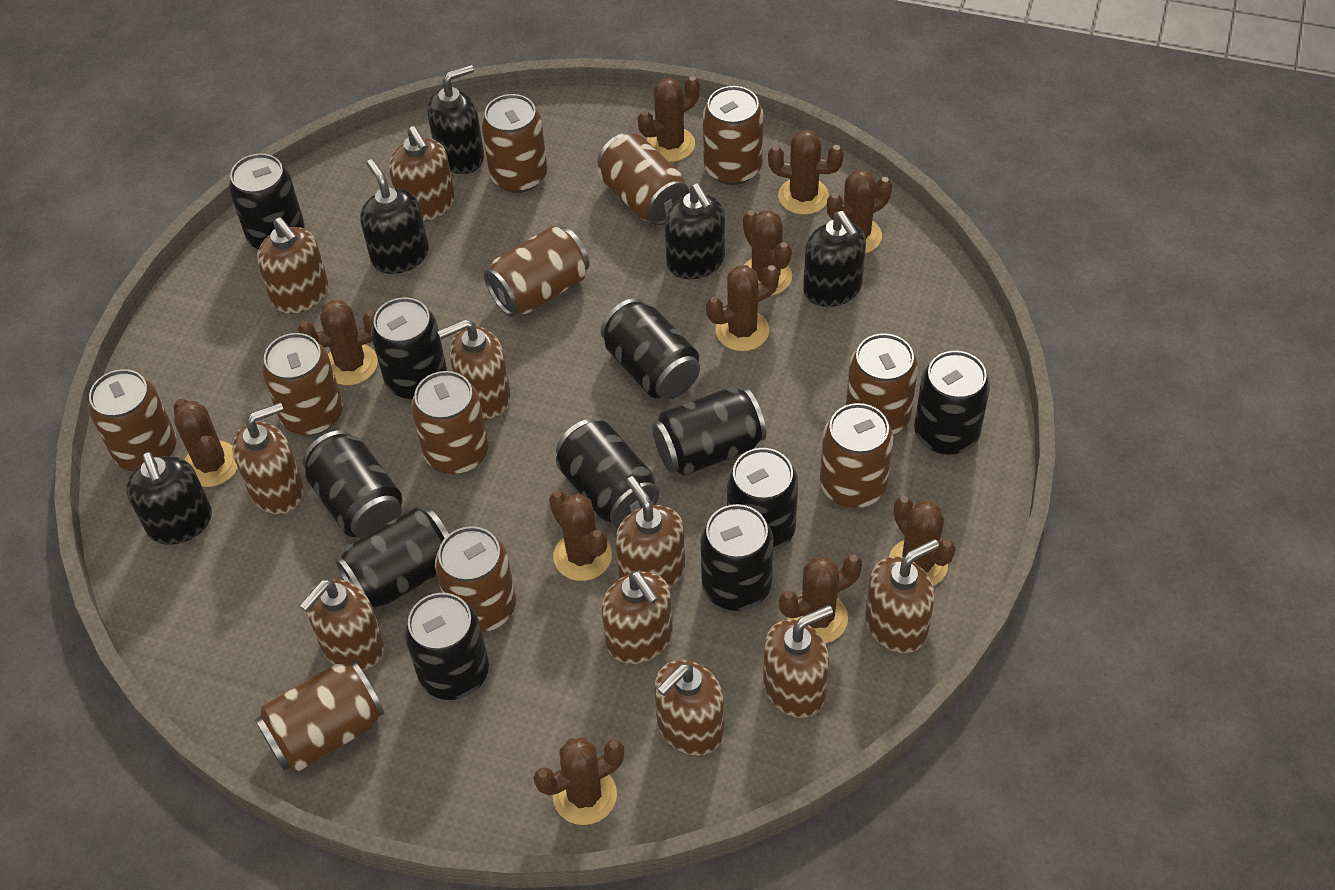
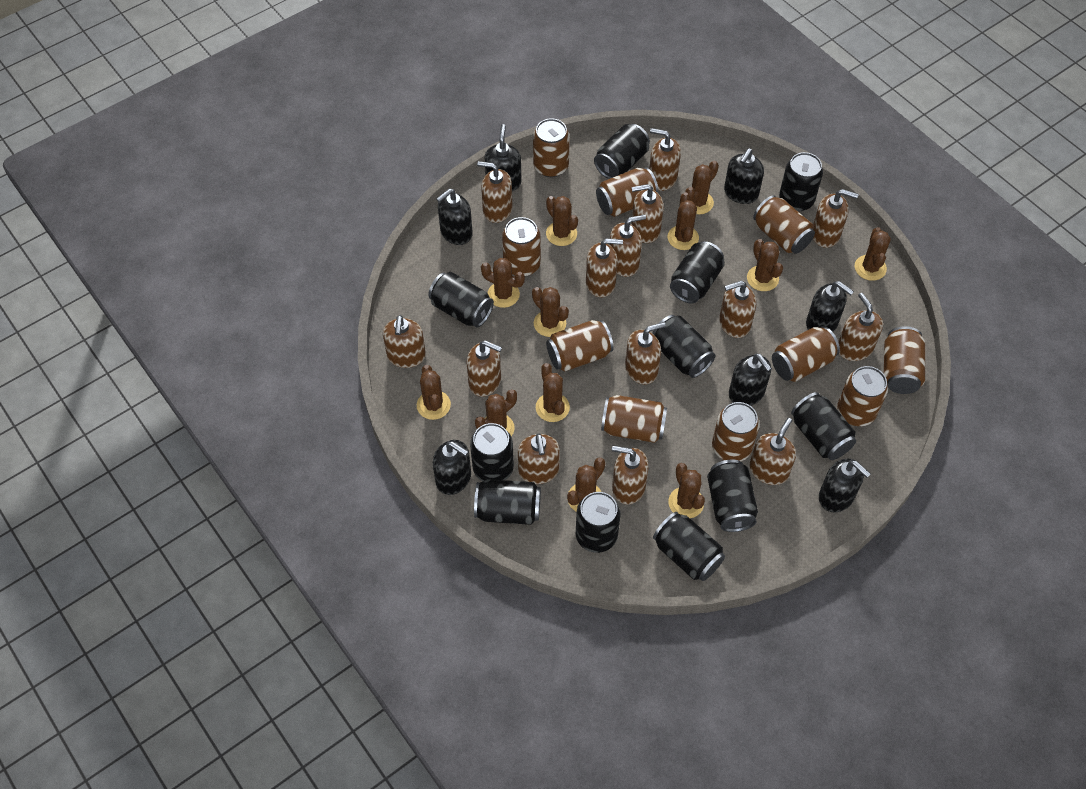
black soap dispenser: [126,452,212,545] [360,159,429,274] [427,65,484,174] [665,183,725,279] [803,211,866,307] = 5 -> [433,440,471,495] [436,188,473,245] [484,124,522,191] [724,148,764,204] [729,354,772,406] [806,281,854,332] [819,459,871,512] = 7
brown cactus: [174,399,238,487] [298,300,378,385] [534,737,624,825] [549,491,612,581] [638,76,700,162] [706,265,780,351] [743,210,792,296] [768,130,844,215] [779,555,862,643] [827,169,892,254] [889,496,956,586] = 11 -> [417,365,451,420] [475,389,517,437] [481,258,525,308] [532,287,569,337] [536,363,570,422] [546,196,578,246] [567,458,605,512] [668,192,699,250] [668,463,705,518] [685,161,719,214] [747,239,783,291] [855,227,891,281] = 12
brown can: [88,369,177,471] [255,660,384,771] [262,333,343,435] [411,371,488,474] [435,526,516,632] [481,94,547,193] [484,226,589,317] [597,133,690,225] [703,86,763,185] [820,403,893,508] [846,333,918,434] = 11 -> [502,217,541,276] [533,118,570,177] [546,320,614,372] [596,167,659,217] [601,395,667,443] [712,402,760,461] [753,195,815,254] [772,326,840,382] [837,366,888,426] [884,326,925,394] = 10
brown soap dispenser: [232,403,304,515] [257,217,329,314] [300,579,384,671] [389,126,455,222] [438,319,511,419] [602,571,673,664] [616,476,685,588] [654,660,724,756] [763,605,833,718] [865,539,939,653] = 10 -> [383,315,426,368] [466,340,502,397] [477,161,512,223] [518,433,560,484] [586,239,623,297] [609,214,646,277] [612,446,649,505] [625,322,666,384] [631,184,664,243] [649,128,681,191] [719,281,756,338] [750,418,796,485] [813,189,858,248] [838,293,883,361] = 14

